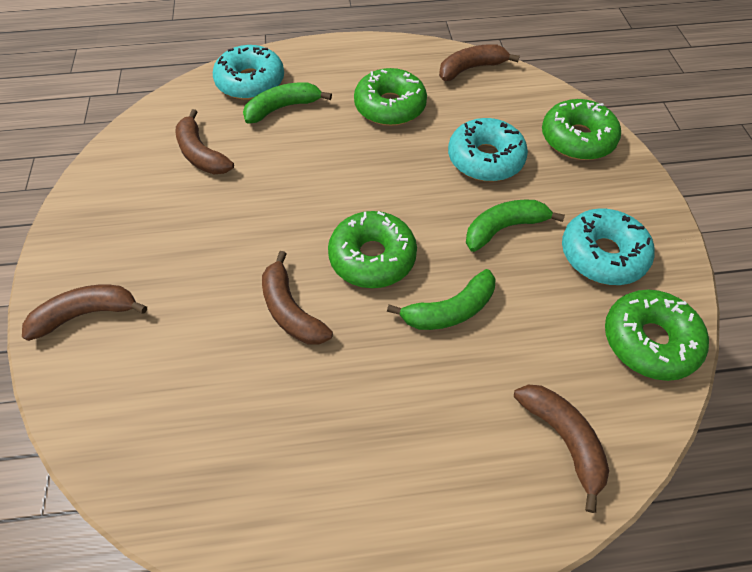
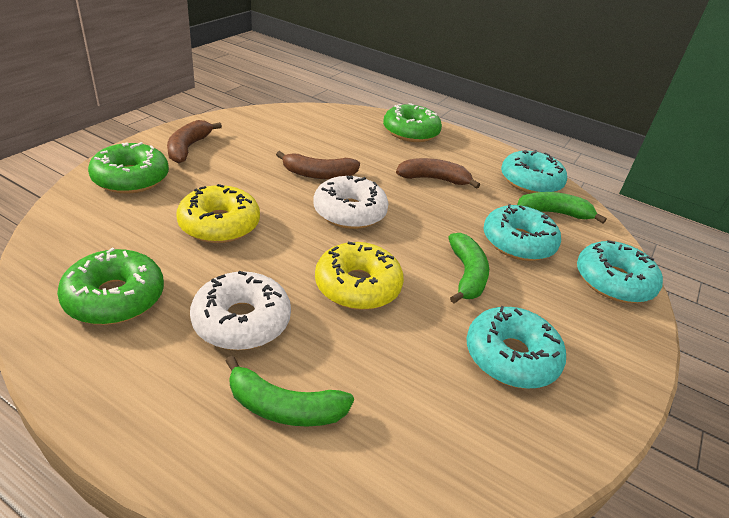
brown banana: [22,285,147,341] [175,109,234,174] [262,251,333,344] [439,44,520,81] [514,385,609,513] = 5 -> [167,120,222,163] [276,151,360,179] [396,158,480,189] = 3
green donut: [328,211,417,288] [354,68,427,126] [542,99,621,160] [605,290,709,381] = 4 -> [57,248,164,325] [88,142,169,194] [383,103,442,142] = 3
turquoise donut: [213,45,284,100] [448,118,528,181] [562,208,654,285] = 3 -> [466,306,566,389] [483,204,561,261] [501,150,567,194] [577,240,663,303] = 4
white donut: none = 0 -> [190,271,291,350] [313,176,389,229] = 2
yellow donut: none = 0 -> [176,184,260,243] [315,242,404,310] = 2

